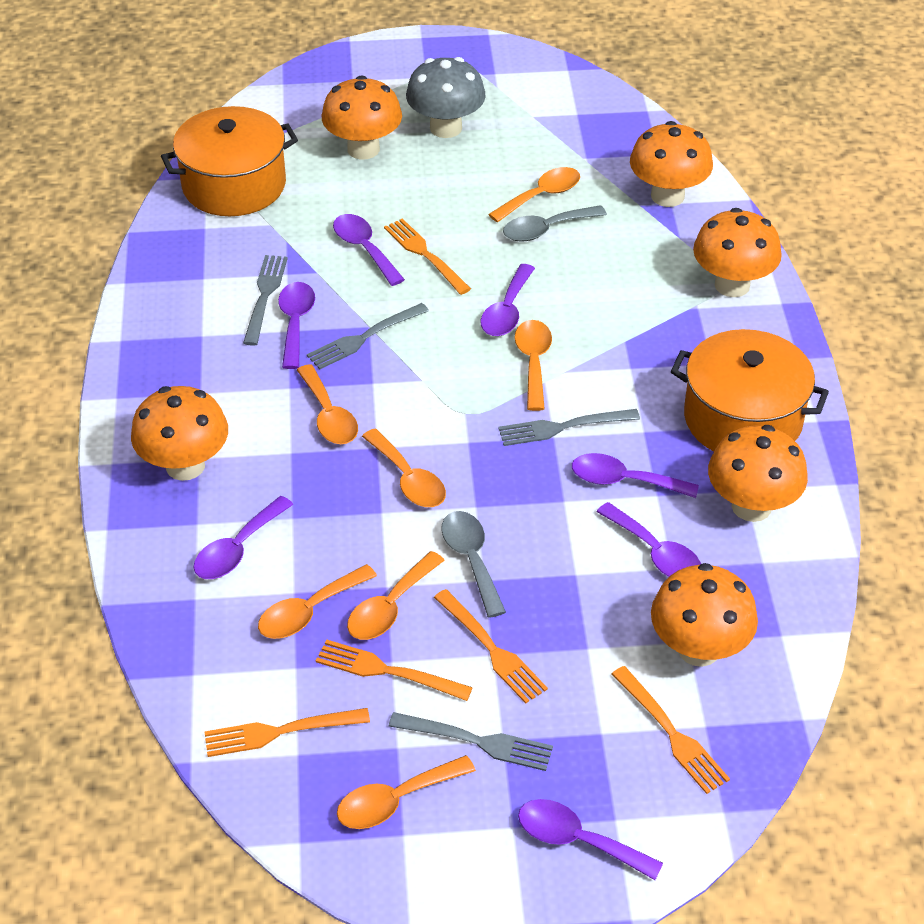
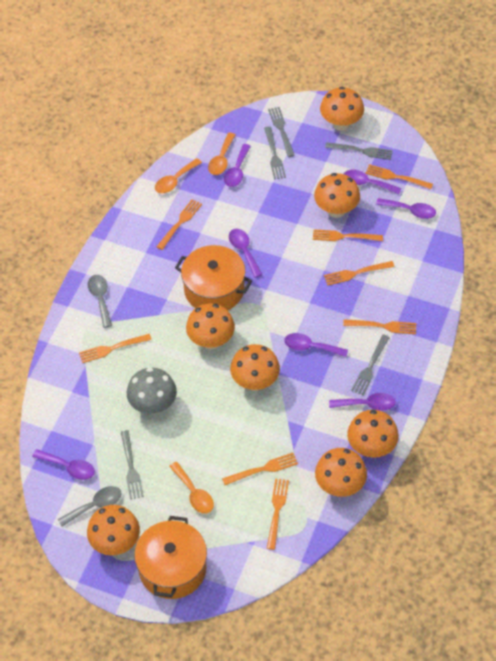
grey fork: [243,255,288,346] [307,303,429,369] [389,712,553,771] [498,409,640,446] = 4 -> [121,430,144,499] [264,127,286,180] [268,107,295,157] [325,142,393,160] [351,334,390,395] = 5
orange fork: [204,708,370,757] [316,639,473,701] [384,218,471,295] [434,589,548,704] [612,666,730,794] = 5 -> [79,334,152,363] [157,199,202,250] [222,453,298,485] [267,478,289,550] [313,229,383,241] [324,261,394,286] [343,319,416,334] [365,164,433,189] = 8
orange mushroom: [131,386,228,481] [322,75,402,160] [630,121,713,207] [651,563,758,667] [693,208,782,297] [708,425,808,522] = 6 -> [87,505,140,555] [186,303,235,349] [230,344,280,391] [314,173,360,218] [315,448,367,497] [320,87,364,131] [347,410,399,458] = 7
orange spoon: [258,564,377,639] [297,364,358,444] [337,755,476,829] [347,551,445,640] [362,429,446,507] [488,167,580,223] [514,320,552,411] = 7 -> [155,158,202,194] [169,462,214,514] [208,133,236,175] = 3

